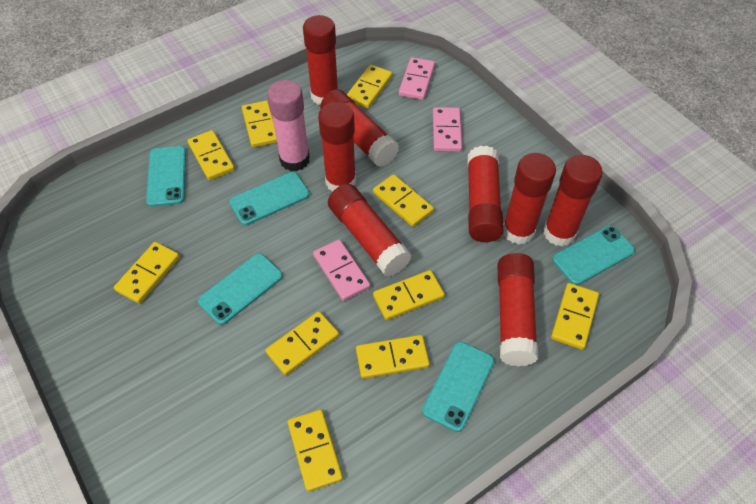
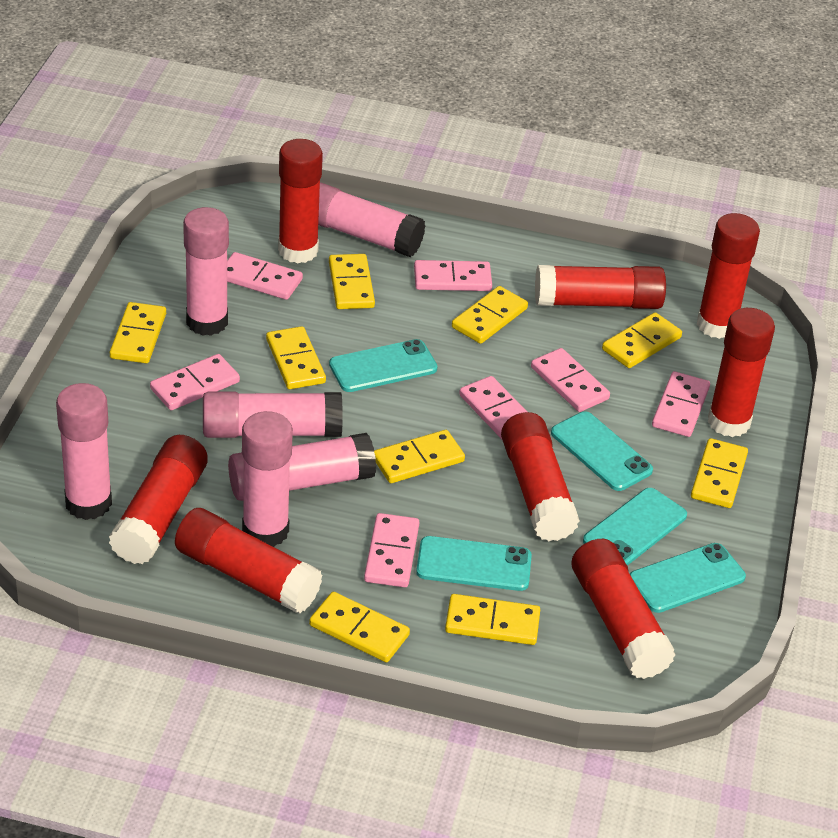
pink domino: [313,239,370,301] [399,57,435,100] [433,107,462,152] = 3 -> [150,354,240,410] [227,252,303,300] [364,513,419,587] [414,260,492,291] [459,376,527,439] [531,348,610,412] [652,371,710,437] = 7
pink glue stick: [267,80,310,171] = 1 -> [56,383,112,520] [183,207,229,336] [203,392,343,438] [228,433,376,501] [242,411,293,547] [318,182,425,257] = 6
yellow domino: [114,242,180,304] [188,130,235,180] [242,101,277,148] [265,311,339,375] [288,410,343,492] [347,64,392,108] [356,335,430,379] [373,174,434,227] [373,270,445,320] [551,283,599,350] = 10 -> [110,302,166,363] [266,326,326,389] [309,592,410,662] [329,254,375,309] [374,430,465,483] [445,594,540,645] [452,286,528,344] [602,312,682,368] [691,438,748,508] = 9

